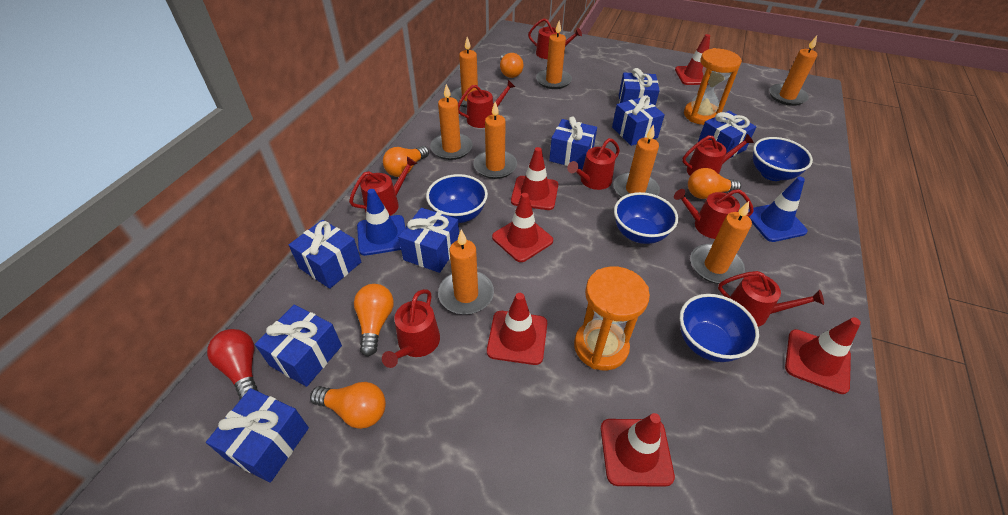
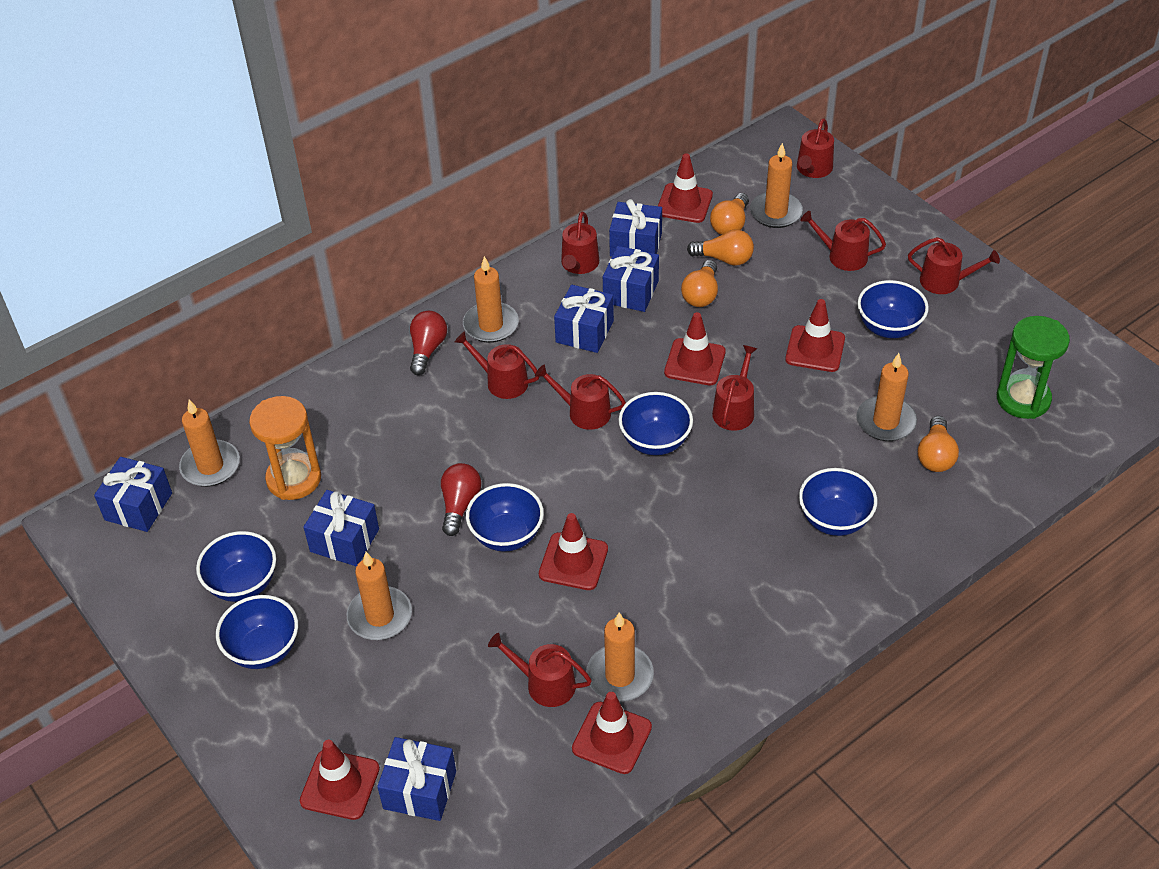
blue bowl: [426,174,488,223] [614,192,678,244] [680,294,759,362] [753,137,813,181] = 4 -> [196,531,276,602] [216,595,298,669] [466,483,544,551] [618,392,693,455] [799,468,877,536] [857,280,929,338] = 6
blue gift: [206,388,309,483] [255,305,342,387] [289,220,361,289] [398,208,459,273] [549,116,597,170] [612,95,665,146] [619,68,660,106] [697,111,756,158] = 8 -> [94,457,172,532] [304,490,379,567] [377,737,456,821] [554,284,614,353] [603,246,659,312] [609,199,662,257] = 6
blue traffic cone: [357,189,405,256] [748,177,808,242] = 2 -> none = 0
green hourglass: none = 0 -> [997,316,1070,419] = 1
orange candle: [430,84,473,160] [438,230,494,314] [451,37,487,107] [473,102,517,179] [536,20,572,89] [613,124,660,197] [690,201,752,284] [769,36,817,106] = 8 -> [179,399,240,487] [347,552,412,640] [463,256,519,343] [586,612,654,702] [750,143,803,228] [857,353,917,441] = 6
orange hourglass: [574,266,650,371] [684,48,742,125] = 2 -> [249,396,321,500] = 1
orange light bulb: [310,382,386,429] [354,284,394,356] [383,146,429,177] [500,53,523,78] [688,168,741,199] = 5 -> [681,260,718,307] [687,230,754,266] [710,193,749,235] [918,416,959,472] = 4
red light bulb: [207,329,259,400] = 1 -> [410,311,447,375] [441,463,481,536] = 2

